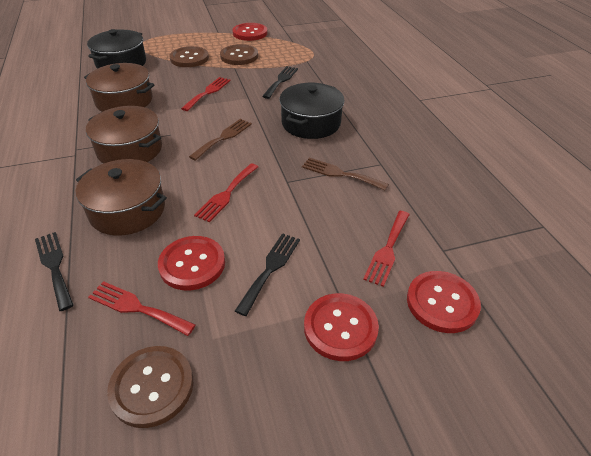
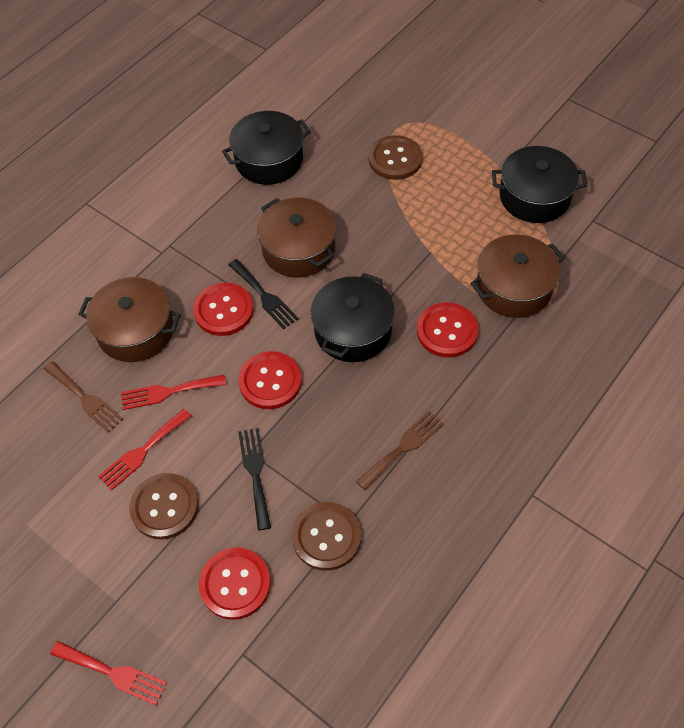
black fork: [35,232,74,311] [235,233,300,316] [262,66,298,99] = 3 -> [228,259,299,329] [238,428,271,530] = 2
black pot: [87,29,146,69] [279,83,345,139] = 2 -> [222,111,311,185] [311,273,395,362] [492,146,587,223] = 3
red fork: [88,281,196,336] [181,77,231,111] [194,163,258,222] [363,211,410,287] = 4 -> [50,641,167,705] [98,409,192,491] [121,375,226,410] = 3

